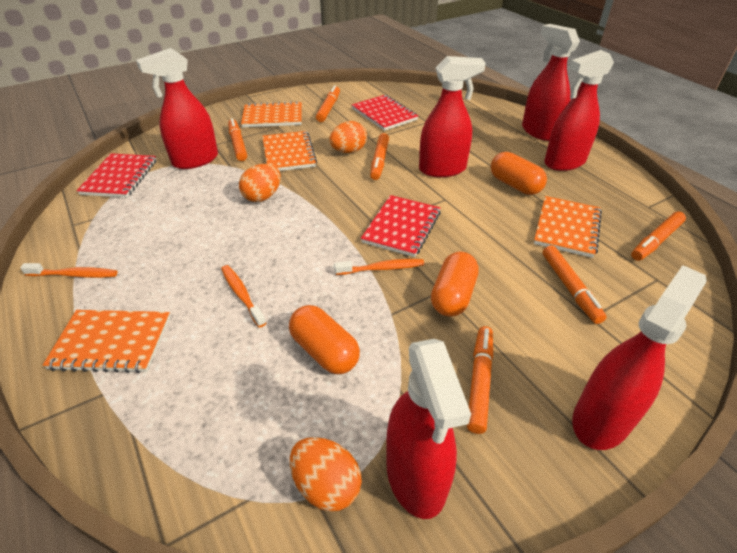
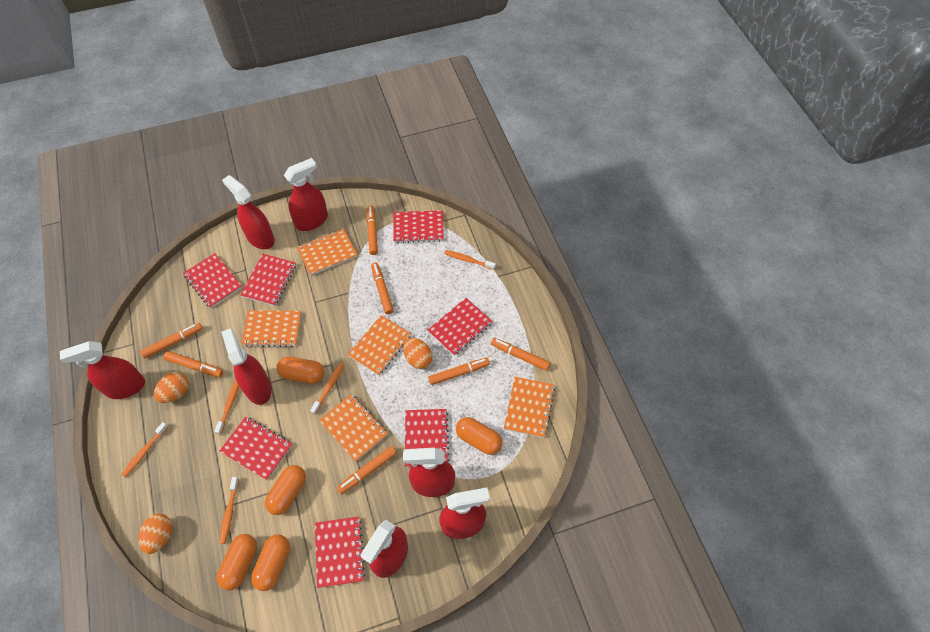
orange capsule: [289,305,360,374] [431,251,479,316] [491,152,547,195] = 3 -> [217,534,257,591] [251,534,290,591] [265,465,306,515] [276,357,324,384] [456,417,503,455] = 5
orange marker: [228,118,247,161] [316,85,340,122] [370,133,389,180] [467,326,493,434] [543,245,606,324] [631,212,686,261] = 6 -> [140,323,203,359] [164,351,223,377] [337,446,397,495] [367,206,378,255] [371,262,394,314] [428,357,490,385] [491,338,550,371] = 7
orange notebook: [43,310,170,373] [241,101,302,127] [262,131,317,171] [534,196,602,258] = 4 -> [242,310,301,347] [297,229,357,276] [319,394,388,462] [348,315,411,376] [504,377,555,438] = 5
orange toothbrush: [20,263,118,278] [221,265,266,328] [334,259,424,275] = 3 -> [121,422,168,477] [214,380,239,435] [220,477,239,544] [310,363,345,415] [444,250,496,270] = 5
red notebook: [76,153,156,198] [352,95,418,131] [361,195,441,257] = 3 -> [183,253,243,308] [220,417,292,480] [240,254,296,306] [315,517,365,588] [393,210,444,243] [405,409,449,467] [428,298,493,356] = 7
red spray bottle: [136,48,218,169] [386,339,471,519] [419,56,486,177] [522,24,580,141] [544,50,614,171] [572,265,707,450] = 6 -> [60,341,145,399] [221,328,272,405] [222,175,275,249] [284,158,328,231] [361,520,408,578] [403,448,455,497] [439,488,490,539] = 7

